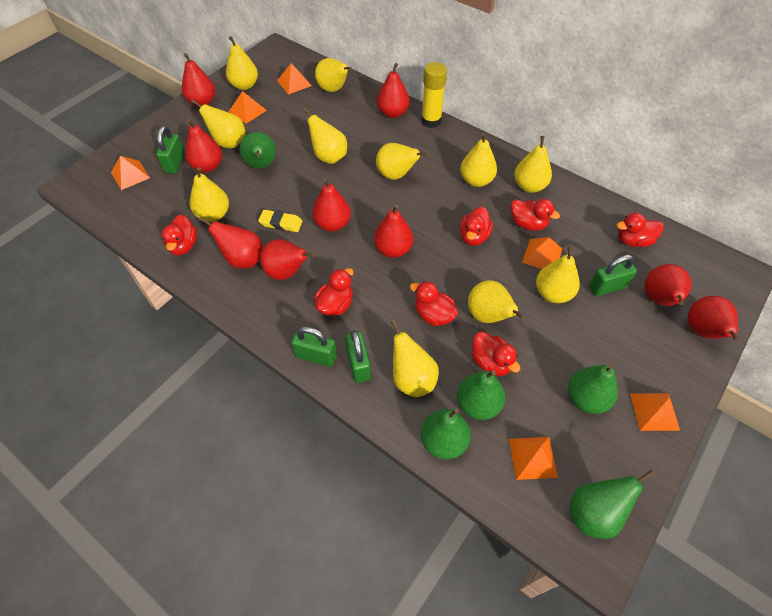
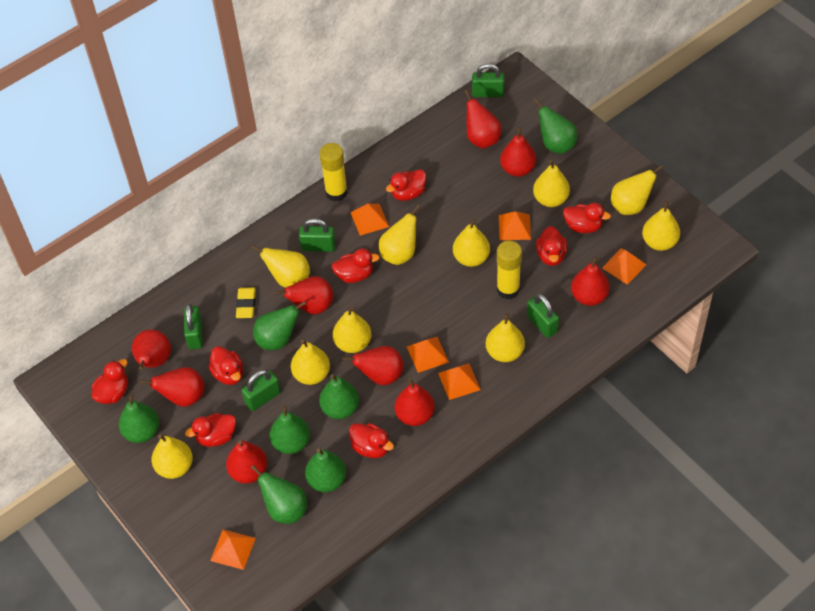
green padlock: [156,126,185,174] [291,326,337,367] [345,330,371,383] [589,255,637,296] = 4 -> [184,304,203,349] [242,370,281,411] [299,218,336,252] [472,63,504,97] [527,294,559,338] = 5
green pear: [240,132,276,168] [421,408,471,459] [457,370,505,420] [568,363,618,414] [570,470,654,539] = 5 -> [119,394,159,443] [251,465,307,524] [253,301,306,350] [269,405,310,454] [305,448,346,492] [319,374,359,419] [534,98,577,154] = 7
red duck: [162,214,197,255] [314,268,353,316] [410,281,458,326] [460,207,493,246] [471,331,520,376] [511,199,560,231] [617,213,664,247] = 7 -> [91,359,128,404] [185,413,236,447] [208,346,243,385] [332,249,380,283] [349,423,394,458] [386,169,426,201] [536,226,567,266] [563,203,611,233] = 8
yellow glue stick: [421,62,447,128] = 1 -> [319,143,347,202] [497,241,522,299] = 2
yellow pear: [190,167,229,222] [191,99,246,148] [226,36,258,90] [303,108,347,164] [315,58,352,92] [376,143,428,180] [391,320,439,397] [460,133,497,187] [468,280,525,323] [514,136,552,193] [536,247,580,303] = 11 -> [151,435,193,479] [251,245,310,288] [291,340,330,385] [333,307,372,353] [379,205,420,265] [453,219,490,267] [486,313,525,362] [533,160,570,207] [611,165,664,215] [642,201,680,251] = 10

